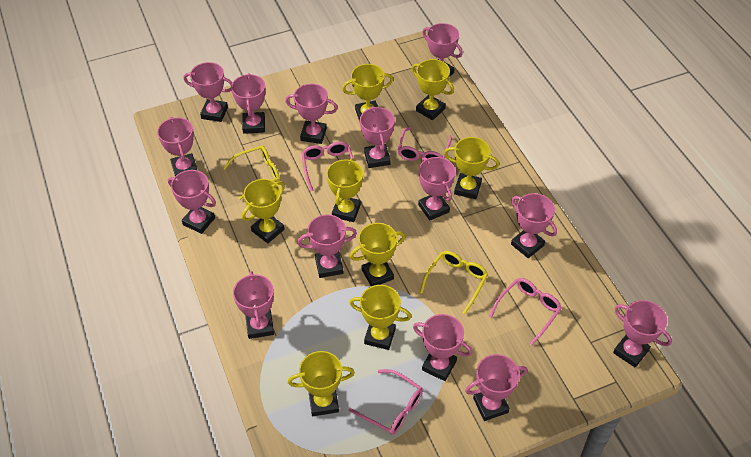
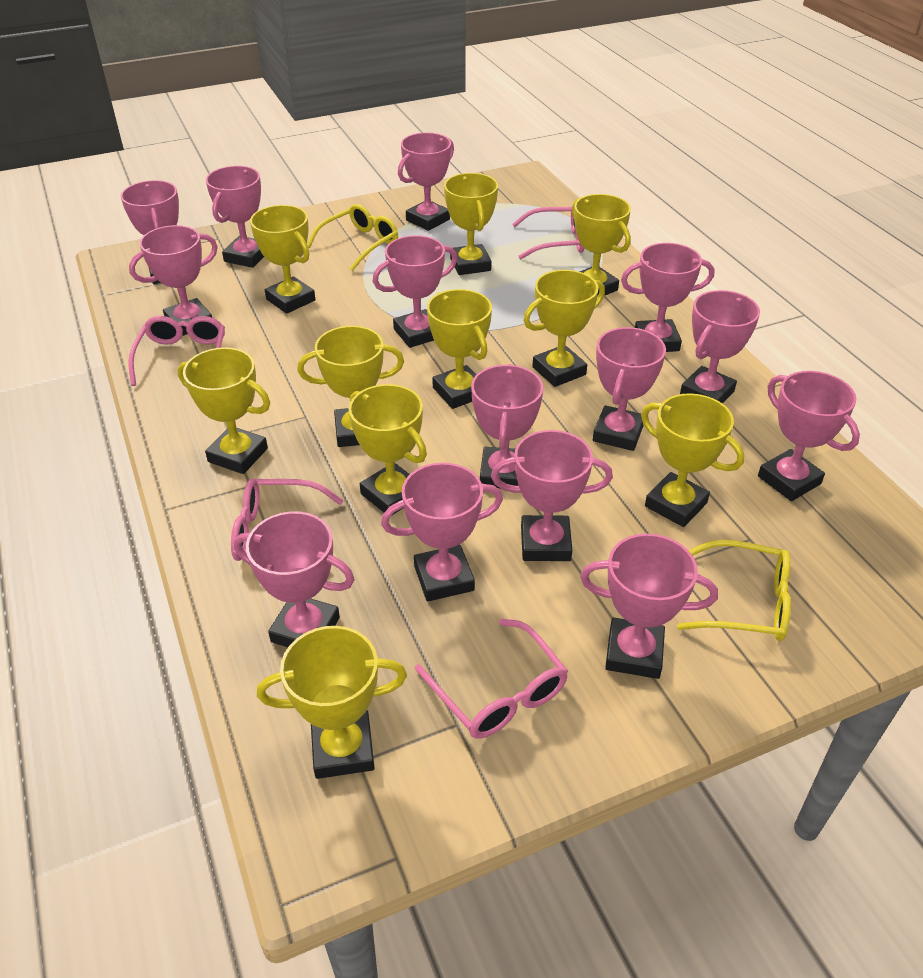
yellow trophy: [242,179,285,243] [288,351,355,416] [327,158,363,222] [342,64,393,121] [350,223,405,286] [350,285,411,350] [412,59,454,120] [444,137,499,199] = 8 -> [178,347,270,474] [250,205,315,314] [257,626,407,779] [297,326,404,447] [349,384,427,514] [427,289,492,409] [444,173,498,275] [524,270,605,387] [572,194,631,297] [641,393,744,527] = 10

